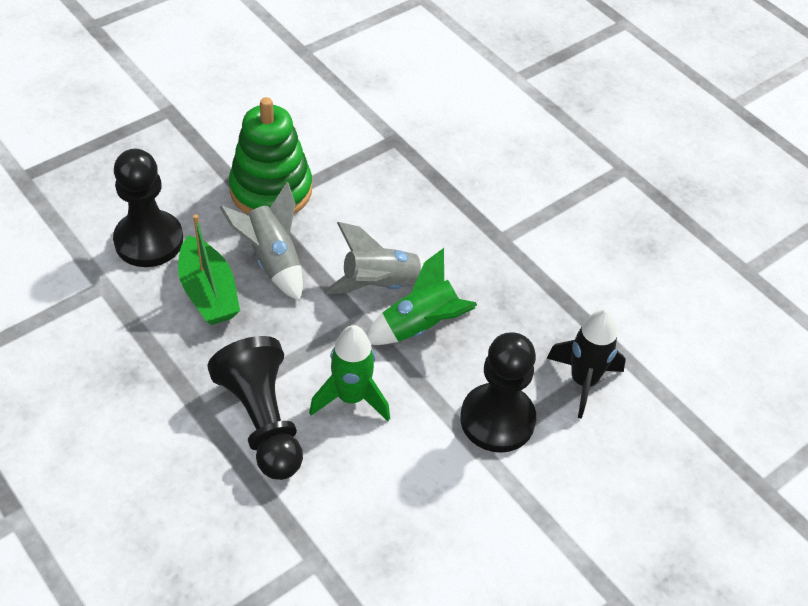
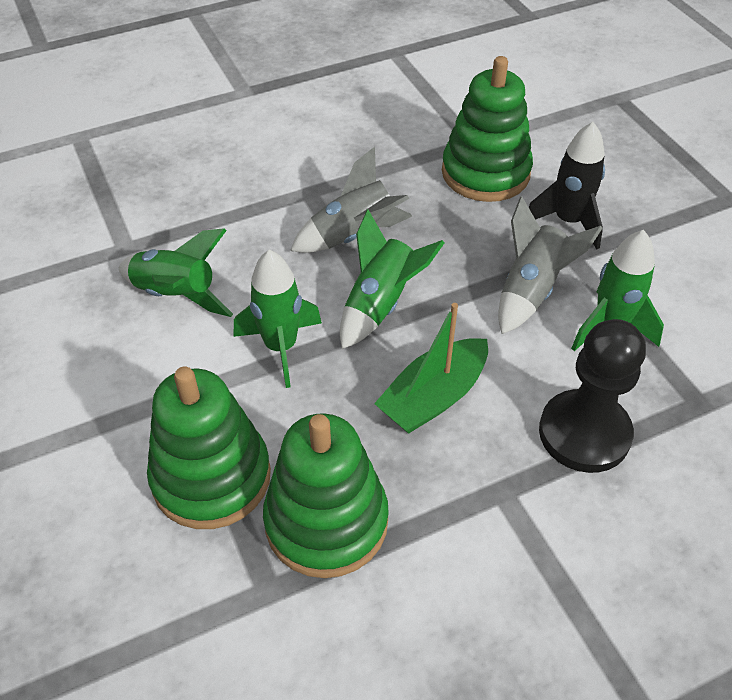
black pawn: [113,149,183,267] [207,336,303,480] [460,332,536,453] = 3 -> [539,319,646,473] = 1
green rocket: [309,325,390,421] [366,248,477,345] = 2 -> [119,228,233,317] [234,249,322,388] [340,209,445,349] [571,230,664,351] = 4
green stacking toy: [229,97,312,215] = 1 -> [147,367,271,529] [263,413,389,578] [442,56,533,202] = 3

